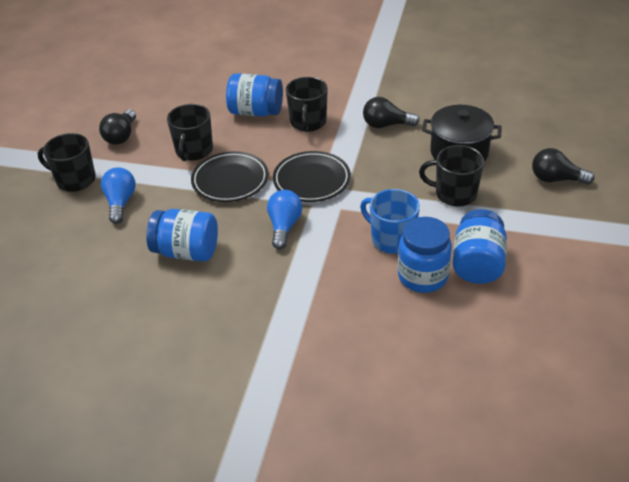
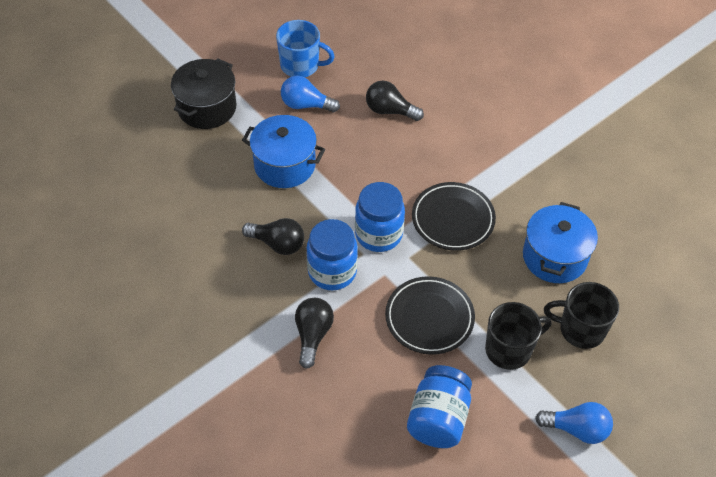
black mug: [38,133,96,192] [167,104,213,161] [286,77,328,132] [419,145,484,207] = 4 -> [485,302,552,370] [544,282,619,349] = 2
blue jar: [146,209,218,262] [226,73,283,117] [398,217,452,293] [453,209,507,284] = 4 -> [306,219,358,290] [355,182,405,252] [407,365,472,448] = 3
blue pot: none = 0 -> [242,115,325,188] [523,202,598,283] = 2

